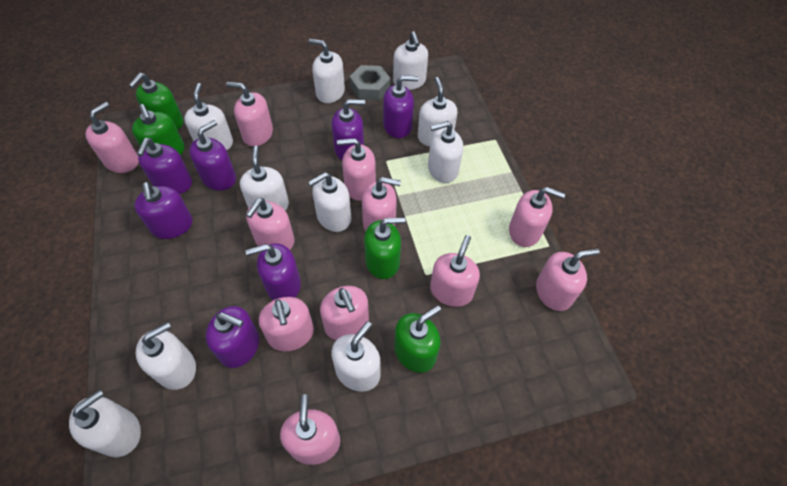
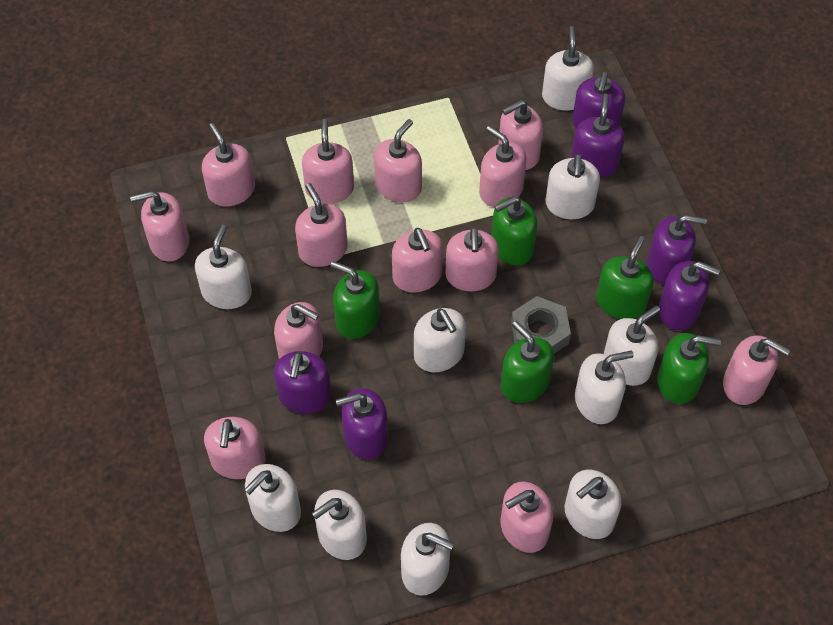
green soap dispenser: [129,73,183,130] [132,104,185,155] [364,217,406,279] [394,305,441,373] = 4 -> [330,261,380,339] [491,196,538,265] [501,321,554,403] [596,236,654,319] [657,333,721,404] = 5
pink soap dispenser: [85,102,139,173] [226,82,273,146] [246,198,295,250] [259,297,314,351] [280,394,340,465] [320,286,369,340] [337,138,376,201] [362,177,401,231] [430,235,480,307] [509,187,565,247] [536,249,600,311] = 11 -> [130,191,189,262] [202,123,255,207] [204,417,265,479] [274,302,323,359] [295,183,348,267] [302,119,354,204] [374,119,422,202] [392,228,443,293] [445,227,499,291] [479,126,527,207] [498,100,543,170] [500,482,554,553] [723,335,790,405] = 13
purple soap dispenser: [134,182,192,239] [137,138,192,194] [189,120,236,191] [206,306,259,368] [245,243,301,300] [332,99,365,161] [383,75,418,138] = 7 -> [274,351,332,414] [336,388,388,460] [571,94,625,178] [572,72,625,128] [647,215,707,285] [659,261,720,330] = 6

